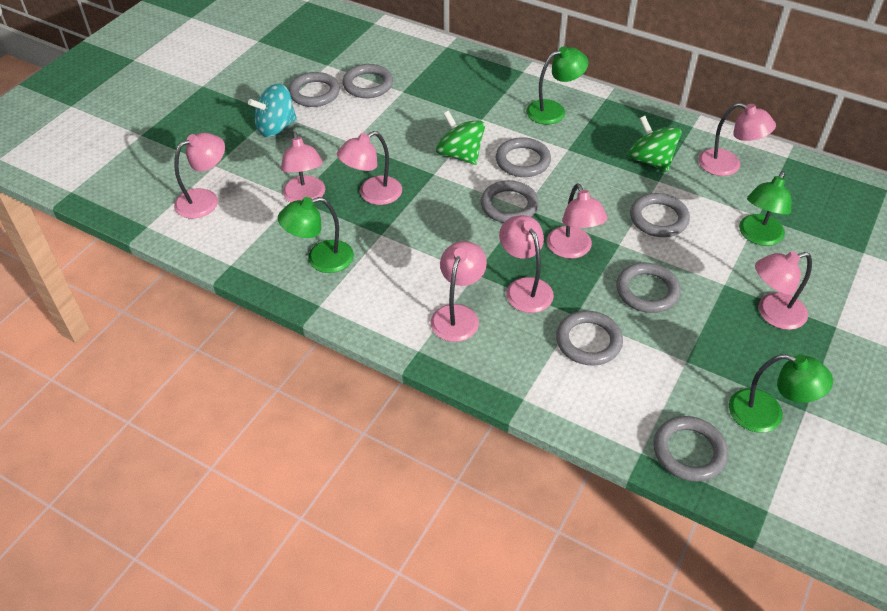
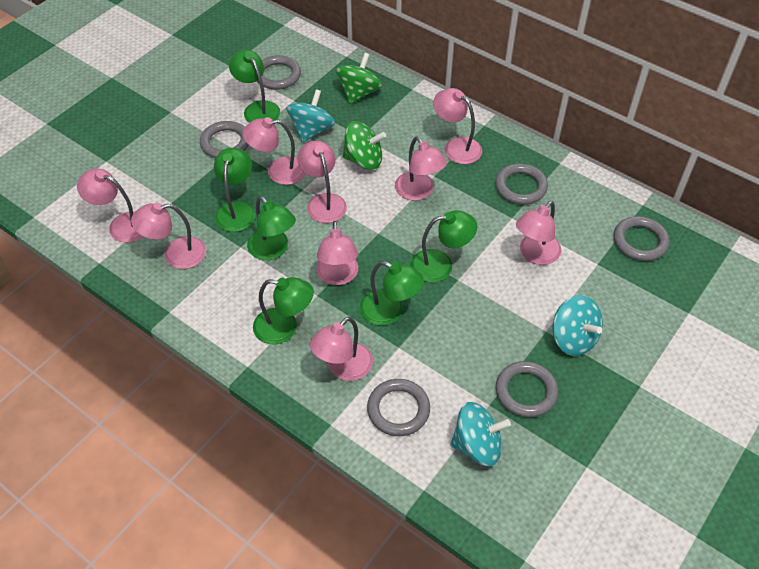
green lamp: [278,197,354,273] [526,46,588,124] [729,354,833,433] [739,171,791,246] = 4 -> [214,148,255,232] [229,50,280,123] [247,196,296,260] [253,277,314,345] [360,261,424,326] [411,210,477,282] = 6
grey ring: [289,72,340,107] [342,64,393,98] [481,180,539,223] [496,137,551,177] [556,311,623,365] [616,263,681,313] [630,193,690,237] [653,416,728,482] = 8 -> [200,121,249,158] [257,55,301,90] [367,379,430,436] [495,163,548,205] [496,361,558,418] [614,216,670,261] = 6
pink lamp: [174,133,225,219] [281,132,325,202] [337,131,402,205] [430,241,487,342] [499,215,554,313] [547,183,608,259] [698,103,776,176] [755,251,812,330] = 8 -> [77,168,143,243] [131,202,206,269] [243,117,305,185] [297,141,347,223] [309,317,373,381] [317,221,358,285] [395,136,447,201] [433,88,482,164] [516,201,561,265] = 9
turquoise spinning top: [248,84,297,137] = 1 -> [286,89,335,143] [450,402,511,466] [553,295,603,356] = 3

